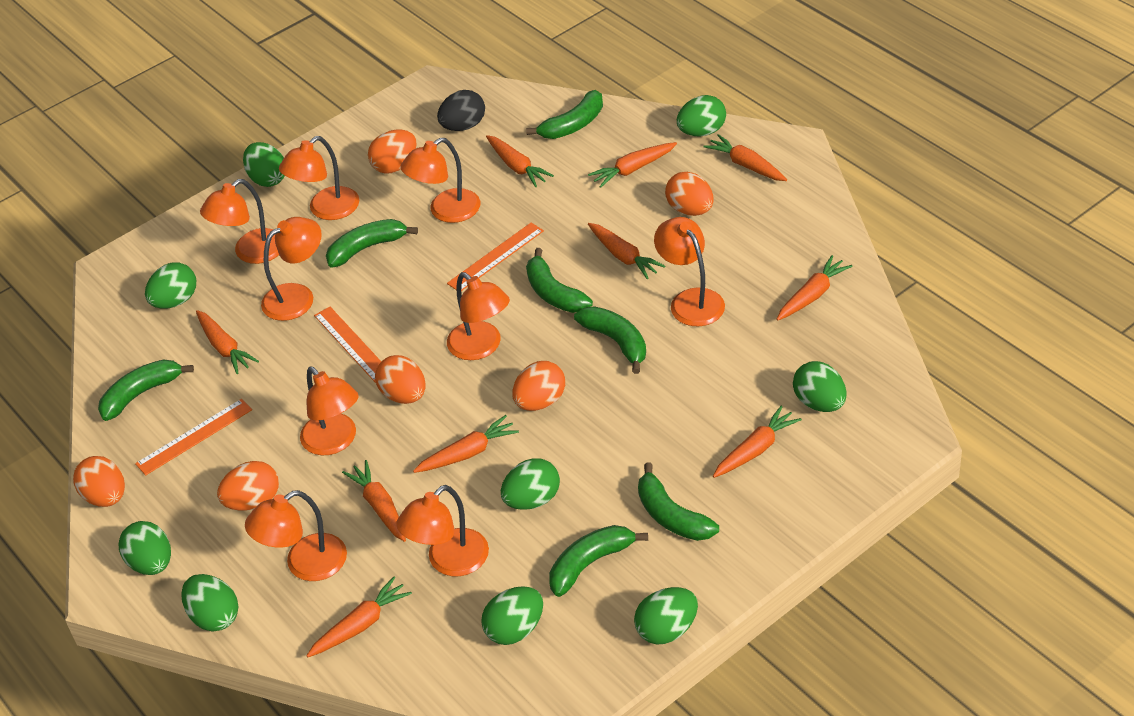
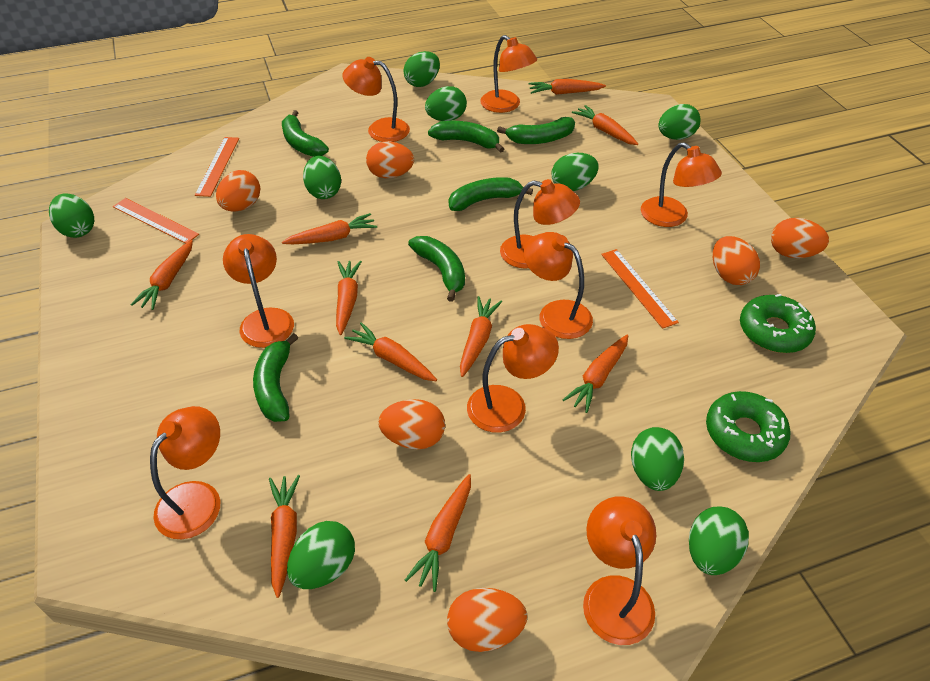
black egg: [437,90,485,131] = 1 -> none = 0
green banana: [98,359,194,421] [326,219,418,267] [526,90,603,139] [526,248,593,313] [549,525,648,597] [574,306,646,374] [638,462,719,541] = 7 -> [253,333,298,422] [282,110,329,157] [408,236,465,302] [428,121,504,153] [449,177,533,211] [497,117,575,144] = 6
green donut: none = 0 -> [706,391,791,462] [740,294,816,353] = 2

